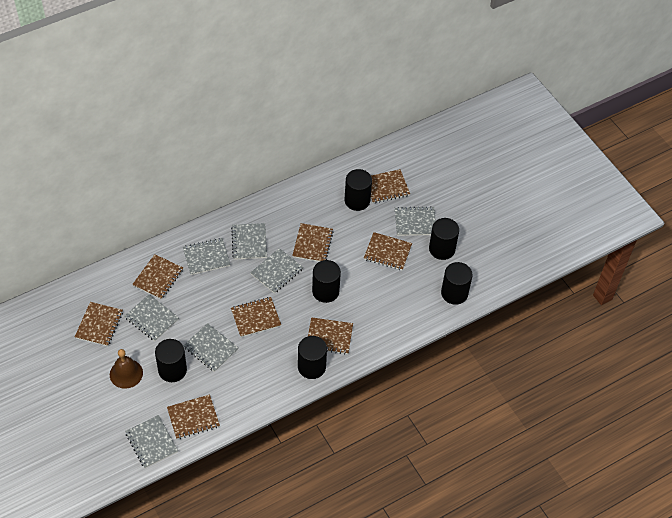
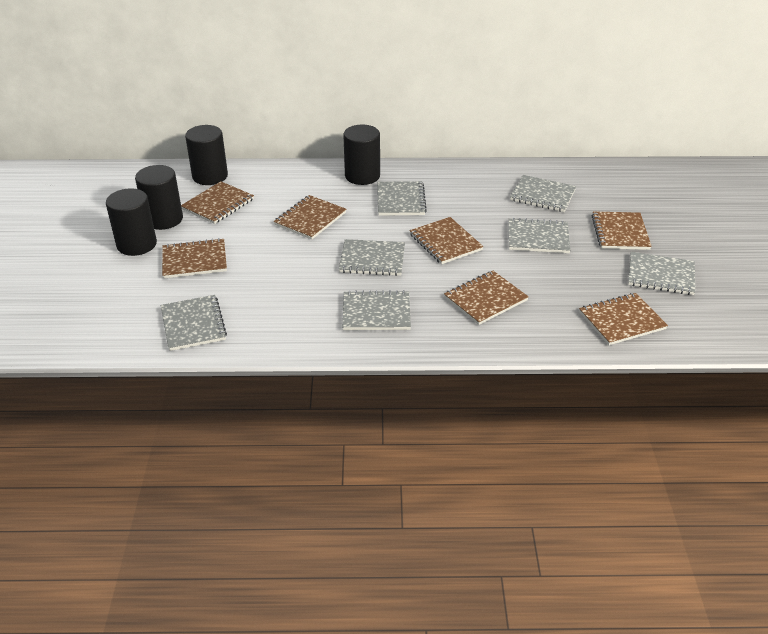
black cylinder: [155,339,187,382] [298,336,327,379] [312,260,341,303] [344,169,372,211] [429,218,459,260] [441,262,473,305] = 6 -> [106,188,157,256] [135,165,183,230] [185,125,228,185] [343,125,380,185] = 4
brown bell: [110,349,143,389] = 1 -> none = 0
brown notebook: [75,302,123,346] [132,254,183,300] [167,394,220,439] [231,297,281,337] [292,223,333,262] [308,317,353,355] [364,232,412,270] [371,169,410,203] = 8 -> [162,238,227,278] [181,181,254,224] [274,195,346,240] [410,217,484,264] [444,271,529,325] [579,293,668,345] [591,211,652,250] = 7

